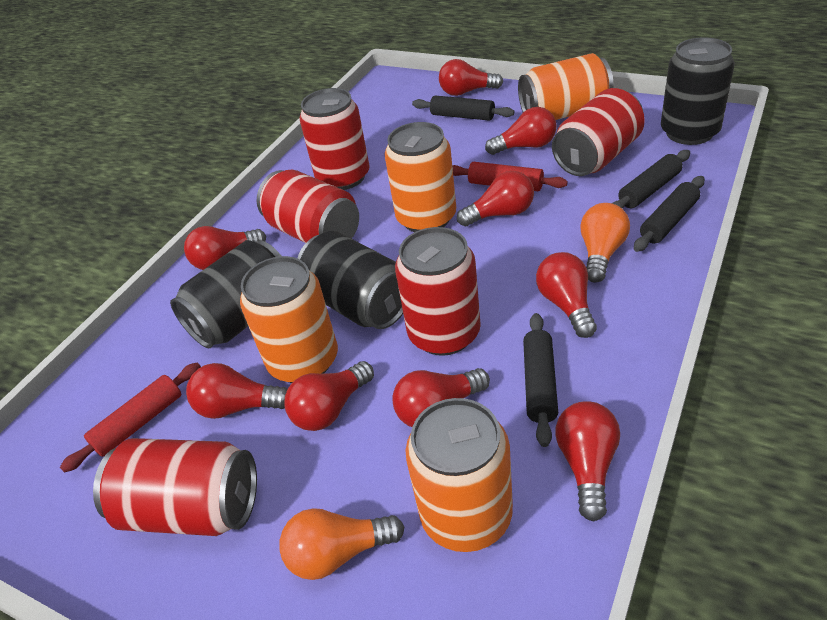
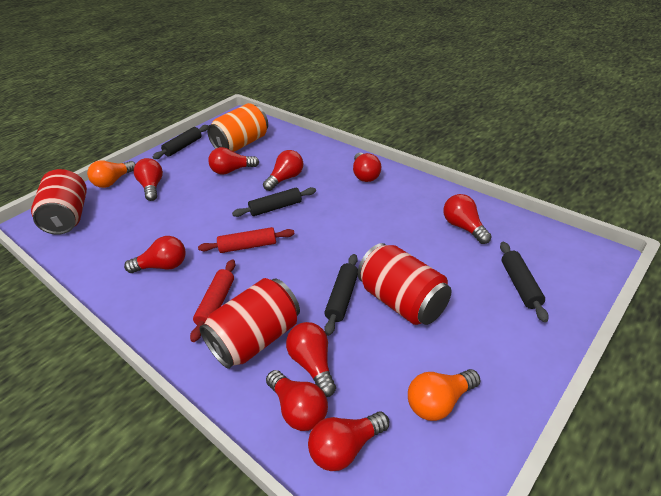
black can: [170,240,281,348] [297,231,403,329] [661,37,735,145] = 3 -> none = 0
orange can: [240,256,338,383] [385,122,456,232] [405,398,513,552] [518,53,613,120] = 4 -> [207,103,268,152] = 1
red can: [93,438,257,536] [257,169,359,243] [299,88,370,190] [395,227,481,356] [552,88,645,176] = 5 -> [31,169,87,235] [199,278,300,369] [358,243,451,325] = 3

